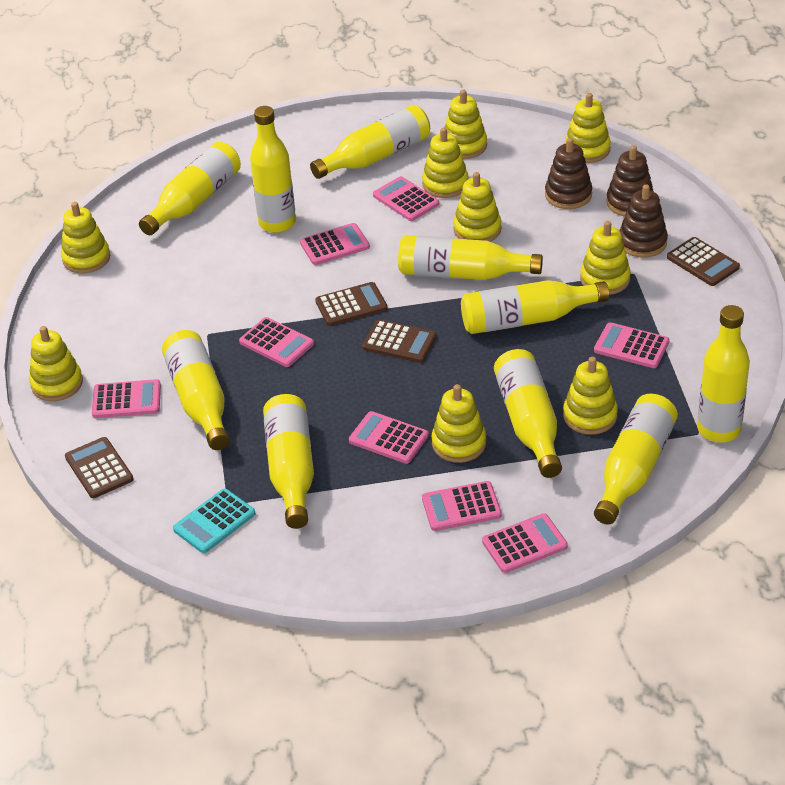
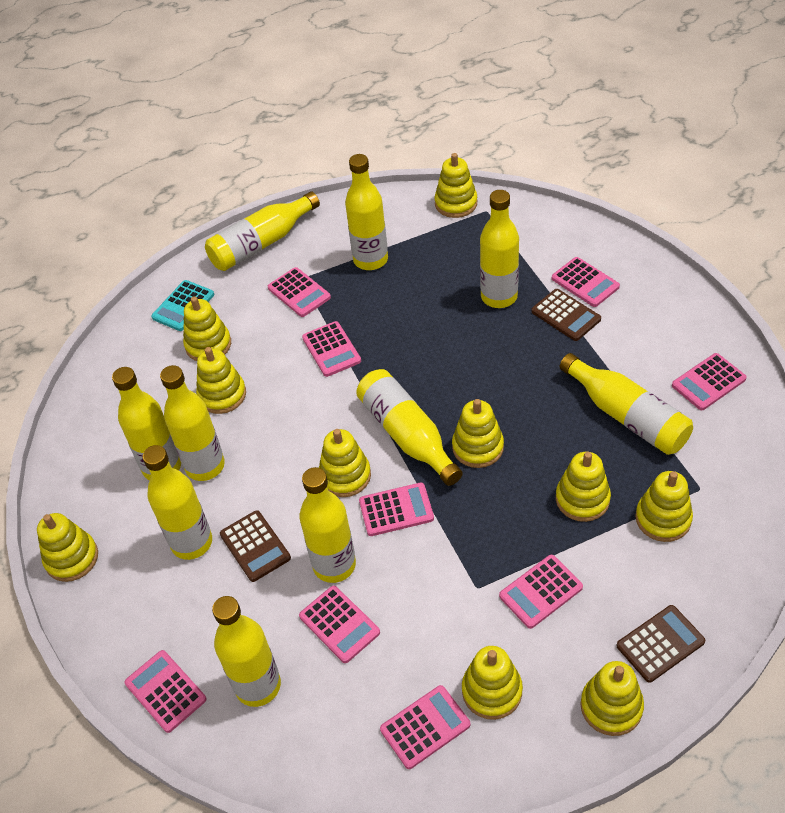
brown calculator: [65,437,134,498] [315,282,387,326] [362,319,437,363] [667,237,740,286] = 4 -> [220,510,291,582] [531,289,601,341] [616,605,705,683] = 3
brown stacking toy: [545,138,592,209] [606,145,654,216] [619,184,668,258] = 3 -> none = 0
pink calculator: [92,379,161,418] [239,317,314,367] [300,223,370,265] [349,411,429,464] [373,176,439,221] [422,481,502,531] [482,513,568,573] [594,322,670,368] = 8 -> [124,650,207,733] [268,267,331,317] [299,586,380,663] [302,321,361,377] [359,483,434,536] [380,685,471,769] [499,555,583,629] [552,257,620,307] [672,353,747,410] = 9
yellow stacking toy: [29,326,83,401] [61,202,110,273] [422,127,469,198] [431,384,486,463] [444,90,487,159] [453,172,501,242] [563,357,618,435] [565,93,611,163] [580,221,631,295] = 9 -> [37,513,98,582] [183,296,231,361] [196,347,246,414] [319,429,371,497] [435,153,477,218] [452,399,504,468] [462,646,523,720] [556,452,611,522] [580,661,644,736] [635,471,693,542] = 10

